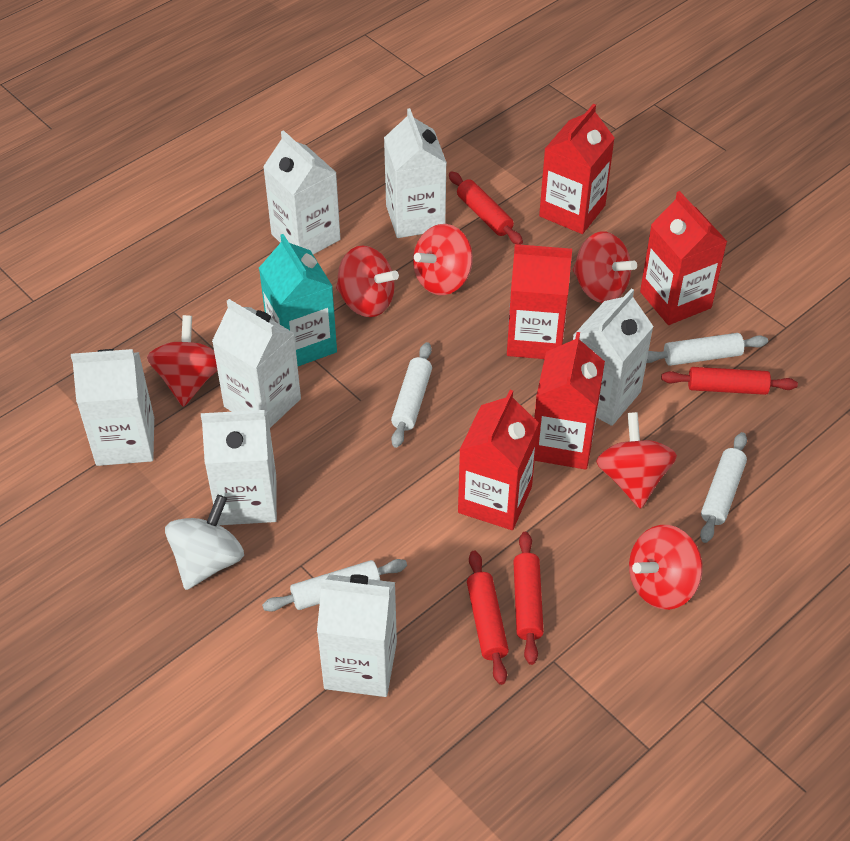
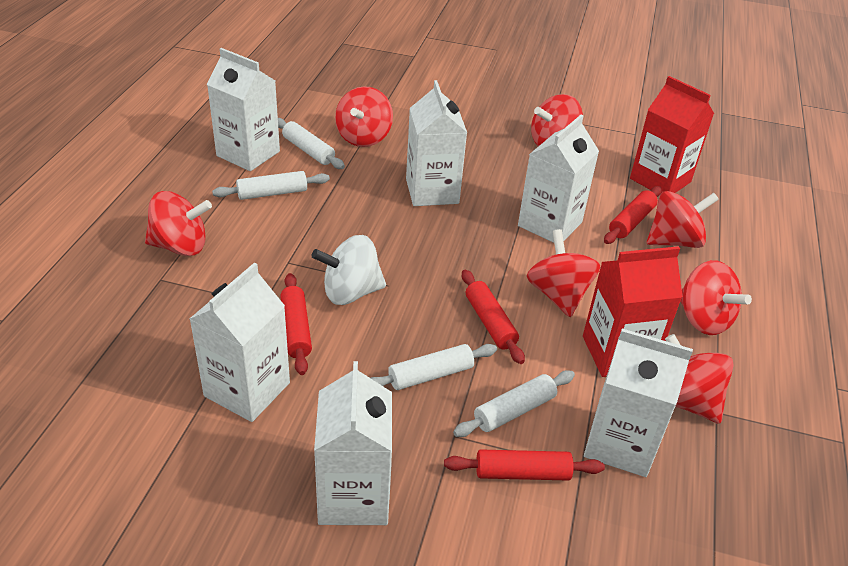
red carton: [458,390,539,530] [507,244,572,359] [534,332,605,470] [539,103,615,234] [640,191,728,325] = 5 -> [583,246,683,377] [630,76,714,195] = 2
red spinning top: [147,315,217,407] [336,245,399,317] [413,224,473,295] [572,232,637,303] [596,412,677,509] [629,525,703,610] = 6 -> [145,191,212,256] [335,86,393,147] [527,229,600,317] [531,94,583,146] [647,191,719,248] [665,334,734,424] [680,260,752,335] = 7
turquoise carton: [259,234,337,366] = 1 -> none = 0
white carton: [71,349,154,466] [201,410,277,525] [212,299,301,428] [263,130,340,254] [317,574,397,697] [384,108,447,238] [573,288,654,426] = 7 -> [190,263,290,422] [207,48,280,171] [314,361,392,525] [406,80,467,206] [518,114,599,243] [584,329,693,477] = 6

